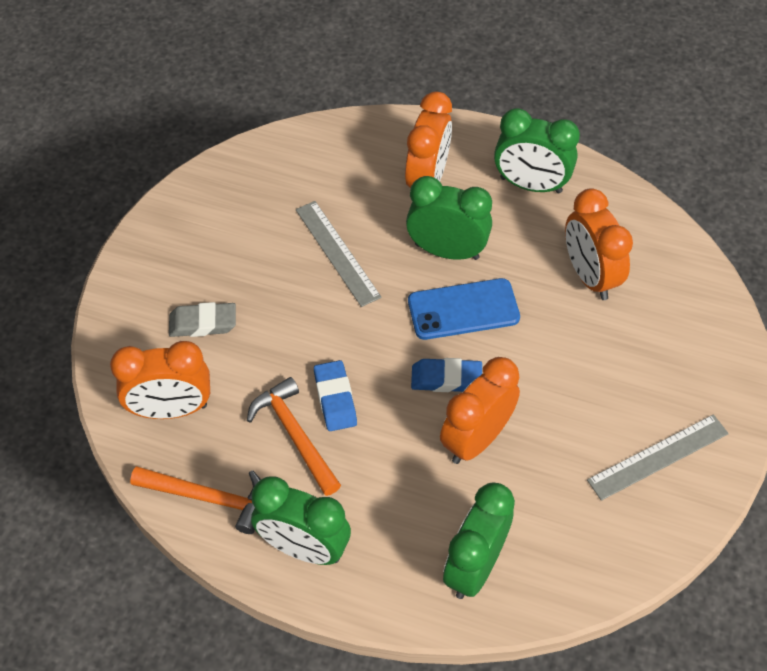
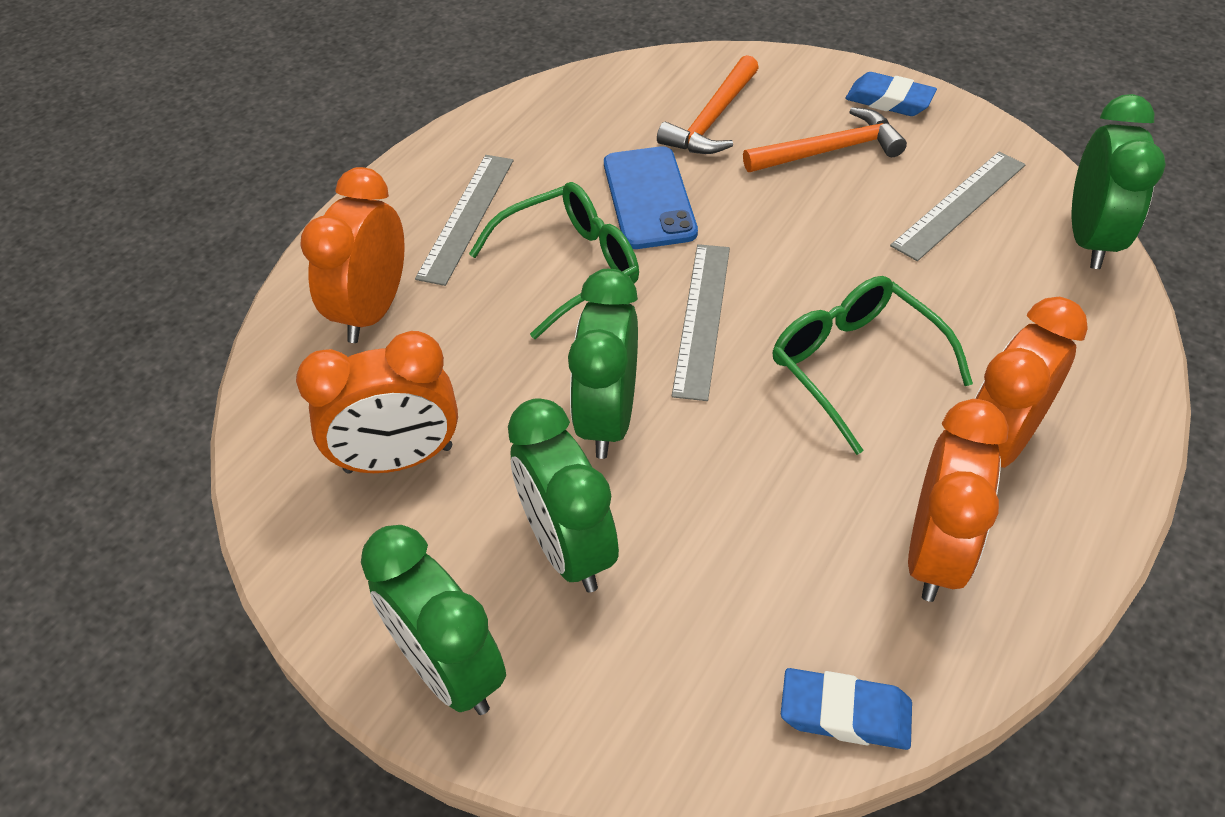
green glasses: none = 0 -> [469,182,639,339] [773,276,973,455] = 2
grey eraser: [169,302,236,337] = 1 -> none = 0
grey ruler: [296,201,382,307] [587,414,729,501] = 2 -> [415,155,514,286] [672,244,730,401] [890,151,1026,261] = 3

